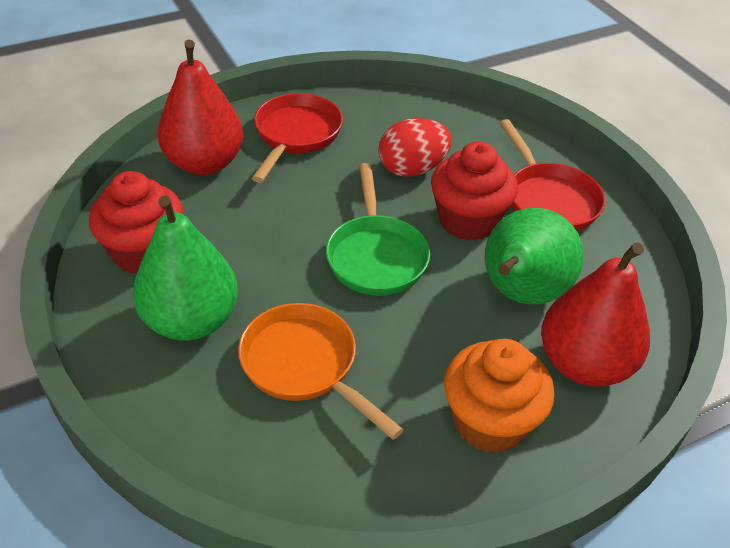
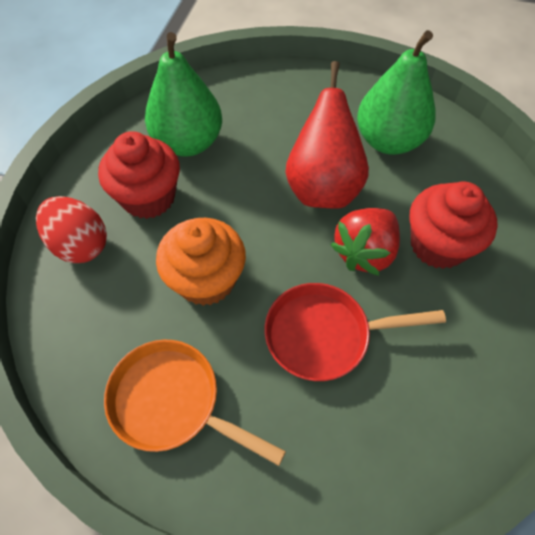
green pan: [326,163,430,296] = 1 -> none = 0
red pan: [252,93,343,183] [500,119,605,231] = 2 -> [265,283,446,381] = 1
red pear: [158,40,243,175] [541,243,650,387] = 2 -> [285,61,369,209] = 1
red strawberry: none = 0 -> [330,208,400,276] = 1

